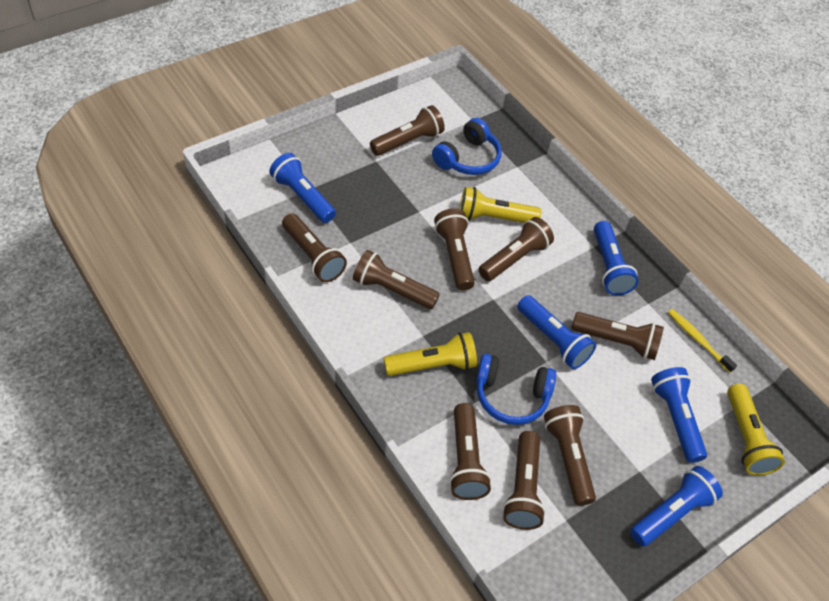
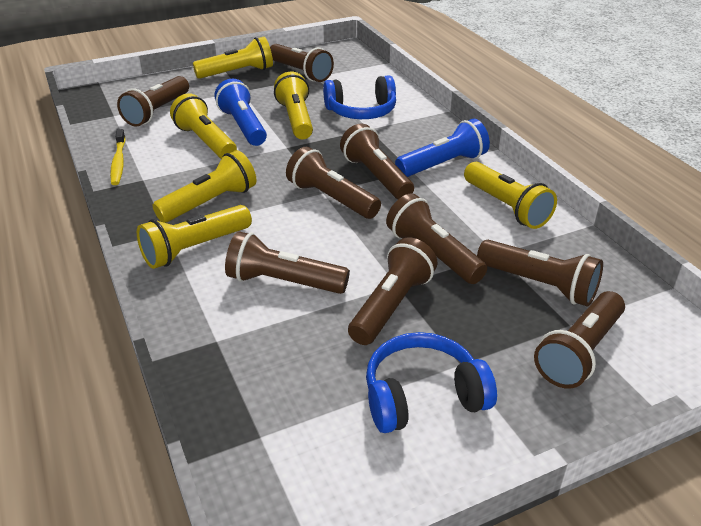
blue flashlight: [269,153,336,223] [517,295,596,369] [594,221,639,295] [630,466,723,546] [651,367,707,463] = 5 -> [215,79,267,146] [395,119,490,177] = 2
yellow flashlight: [384,332,477,376] [460,187,541,223] [727,384,785,476] = 3 -> [137,205,252,269] [152,150,256,223] [170,93,237,159] [193,37,273,79] [274,72,313,139] [464,162,557,229] = 6

